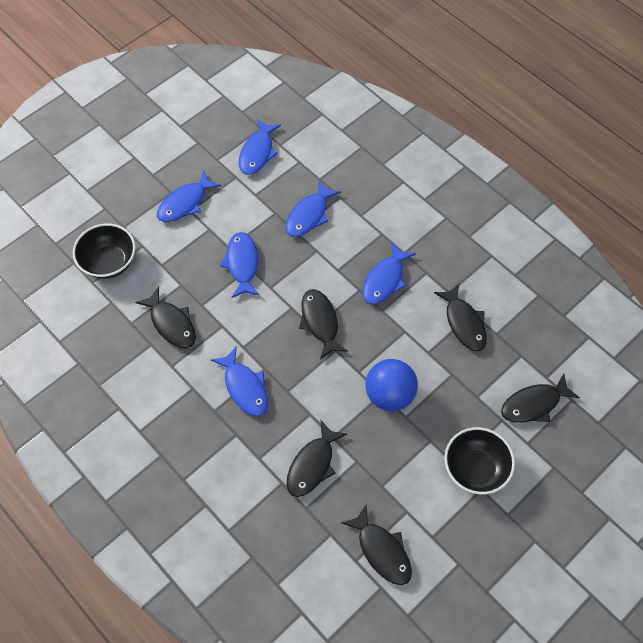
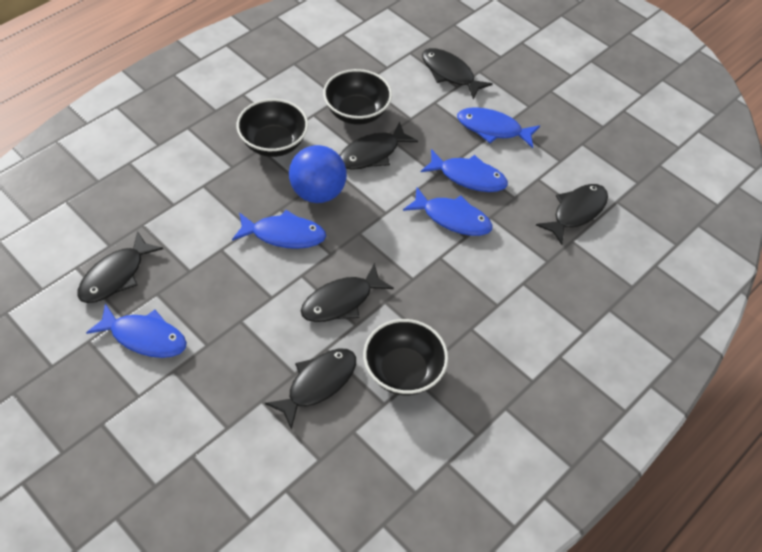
black bowl: [73,223,136,279] [444,427,515,495] = 2 -> [236,99,308,157] [323,69,392,125] [363,319,448,395] = 3
blue fish: [157,170,221,222] [211,346,268,417] [220,232,260,298] [239,119,281,175] [285,180,341,237] [363,242,416,305] = 6 -> [86,303,187,358] [232,210,326,249] [403,187,493,236] [421,149,508,192] [457,107,540,148] = 5

